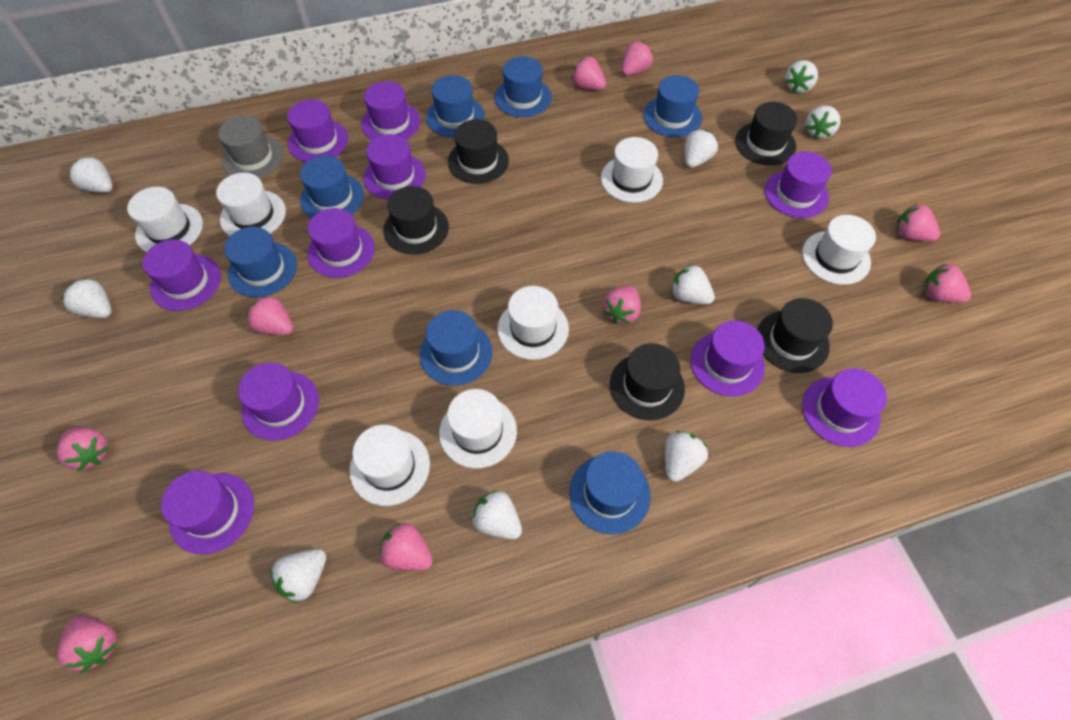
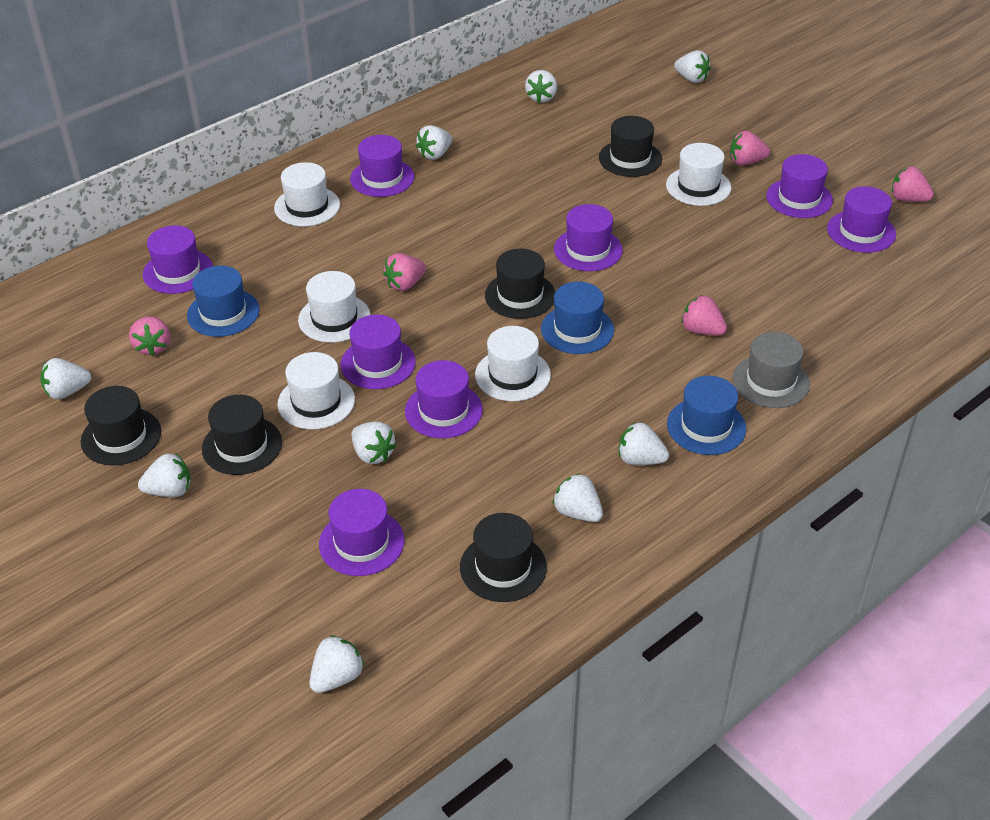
blue hat: [224,227,297,297] [300,155,364,218] [420,310,493,386] [426,75,485,137] [495,56,552,117] [569,451,651,534] [644,75,702,137] = 7 -> [187,266,259,337] [541,282,614,354] [667,376,746,455] = 3
pink strawberry: [57,427,109,471] [57,615,117,673] [246,295,293,335] [379,522,433,571] [571,57,606,90] [603,286,641,324] [622,41,653,76] [896,204,940,241] [923,264,971,303] = 9 -> [129,316,170,356] [383,253,426,291] [681,295,727,335] [730,131,770,166] [892,167,934,202] = 5
purple hat: [143,239,221,311] [161,471,254,554] [238,362,319,441] [287,99,348,162] [307,208,375,278] [361,81,420,140] [363,134,426,200] [690,321,765,396] [765,151,832,218] [802,368,887,447] = 10 -> [143,225,213,294] [319,489,404,576] [340,315,416,389] [350,135,414,197] [405,360,483,438] [554,204,623,271] [766,154,833,218] [827,186,896,253] = 8
white hat: [127,187,203,252] [216,173,286,236] [350,425,430,506] [439,389,517,468] [498,286,569,360] [601,137,663,203] [802,215,876,285] = 7 -> [274,162,340,226] [277,352,355,429] [298,271,371,343] [475,326,551,401] [666,143,731,206] = 5

